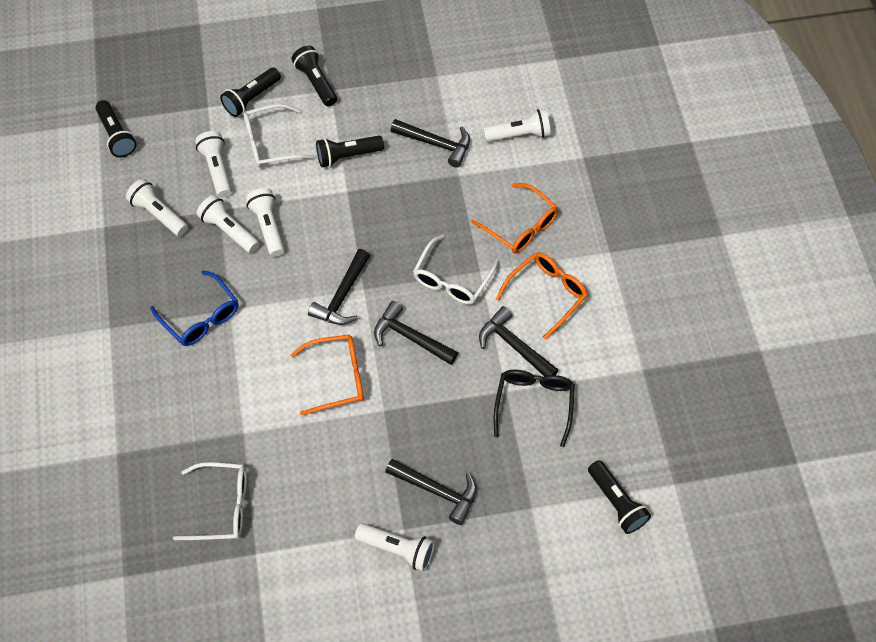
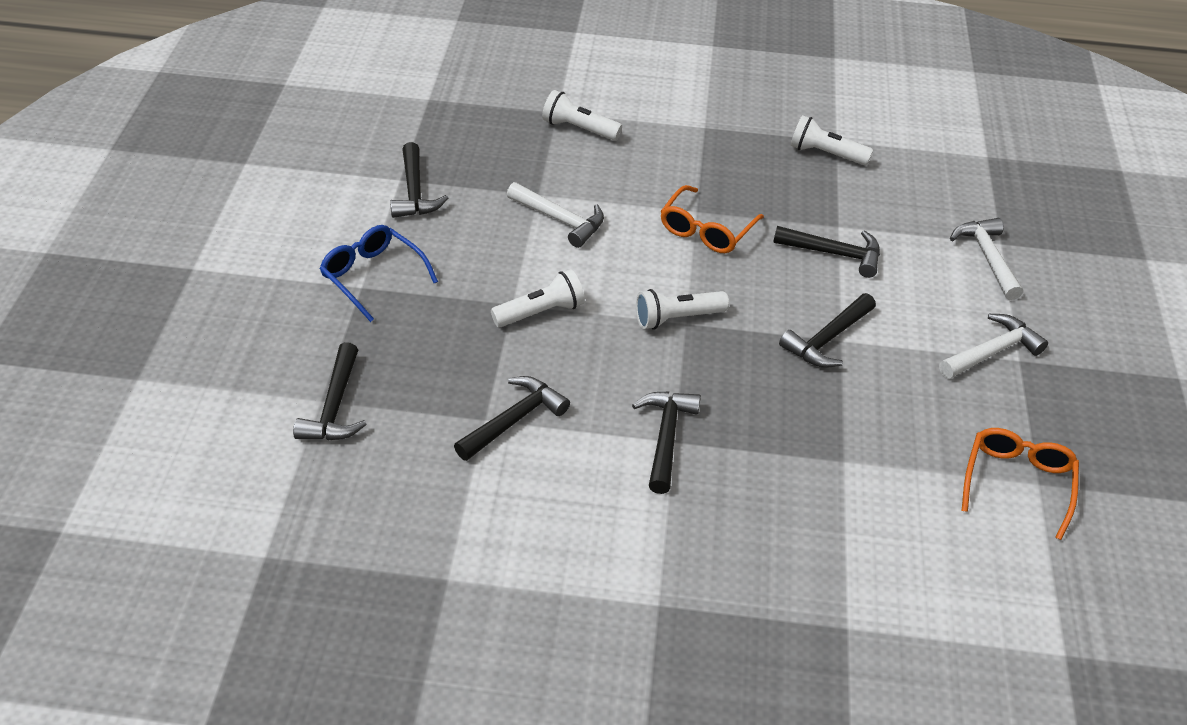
black flashlight: [95,100,137,157] [220,67,281,117] [292,45,337,106] [316,136,384,167] [588,460,651,534] = 5 -> none = 0
black glasses: [494,370,575,447] = 1 -> none = 0
black hammer: [308,249,370,325] [374,301,458,365] [385,459,477,525] [391,119,470,168] [479,306,559,376] = 5 -> [293,342,367,440] [390,142,448,218] [454,376,570,461] [632,391,701,494] [773,226,880,278] [779,293,876,368] = 6
orange glasses: [291,335,364,415] [471,183,558,254] [496,252,588,340] = 3 -> [661,185,764,253] [962,428,1079,540] = 2
white flashlight: [126,179,188,236] [195,131,232,197] [197,195,259,253] [246,188,284,257] [355,523,435,571] [483,109,551,142] = 6 -> [491,269,585,327] [542,90,622,140] [636,289,729,330] [790,115,873,166] = 4
white glasses: [173,462,247,540] [243,104,314,167] [413,235,499,304] = 3 -> none = 0
white hammer: none = 0 -> [507,182,604,248] [939,314,1048,379] [950,218,1023,300] = 3

